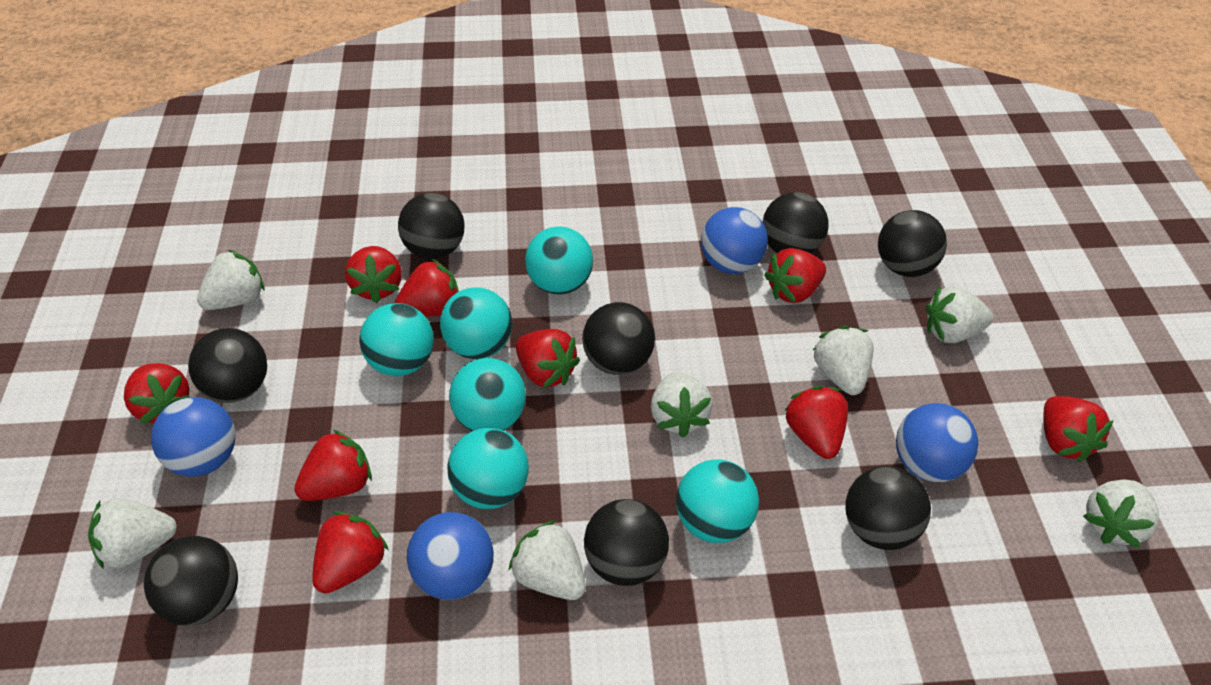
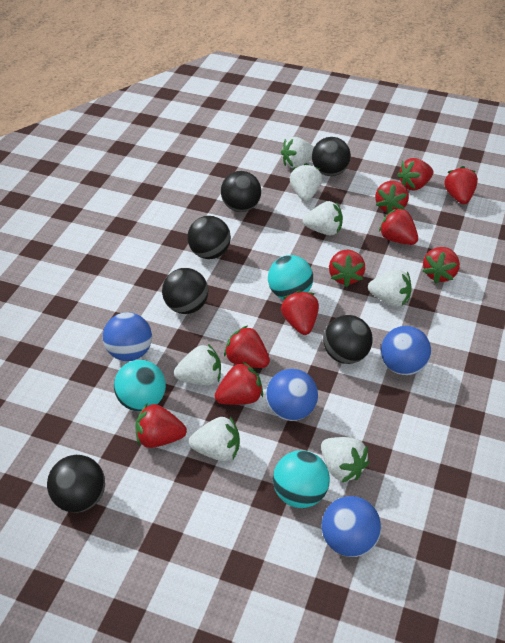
black ball: [144,536,238,626] [188,328,267,403] [398,193,465,259] [582,302,655,375] [584,499,669,586] [763,192,828,254] [845,466,931,550] [878,210,947,277] = 8 -> [47,455,105,513] [162,268,209,314] [187,216,231,259] [221,171,261,212] [312,137,351,176] [323,315,373,364] = 6
red strawberry: [124,363,190,424] [294,430,372,501] [312,511,389,594] [345,246,402,303] [395,259,459,317] [516,329,580,388] [764,248,826,303] [784,386,848,459] [1043,396,1114,462] = 9 -> [135,404,187,448] [215,362,263,405] [224,325,270,368] [281,290,319,335] [329,250,365,287] [375,181,409,214] [379,208,418,245] [397,158,433,191] [422,247,460,283] [444,166,478,204] = 10
turquoise ball: [359,303,434,376] [440,287,512,359] [447,428,529,509] [449,358,526,431] [525,226,593,295] [676,459,759,543] = 6 -> [114,360,166,411] [268,255,313,300] [273,450,330,508] = 3

